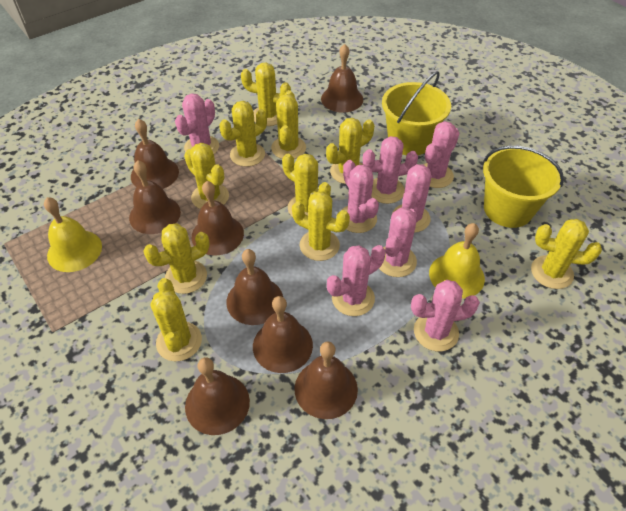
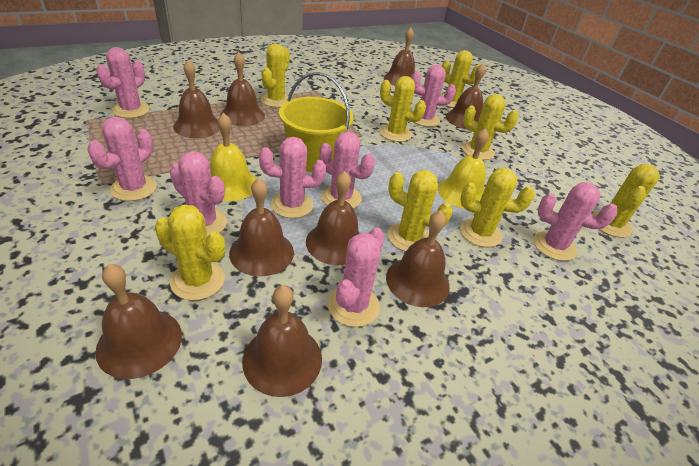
brown bell: [129,160,181,234] [131,119,179,189] [185,357,250,435] [192,181,244,256] [226,249,283,325] [253,296,313,373] [294,342,358,419] [321,44,363,113] = 8 -> [95,264,182,379] [173,60,220,138] [220,52,265,126] [229,178,294,277] [242,285,322,397] [306,171,359,265] [384,28,415,86] [386,210,450,307] [446,64,485,129] = 9
yellow bucket: [382,71,451,155] [483,146,564,228] = 2 -> [279,72,354,172] = 1
yellow cactus: [143,223,210,294] [150,278,202,361] [184,143,229,209] [219,101,267,167] [241,63,291,126] [271,90,306,159] [282,154,331,217] [292,192,350,261] [326,118,374,184] [531,219,602,289] = 10 -> [155,204,225,301] [261,44,292,107] [380,76,426,142] [388,170,453,252] [441,50,479,108] [460,168,535,247] [462,94,519,160] [592,164,660,238] = 8

